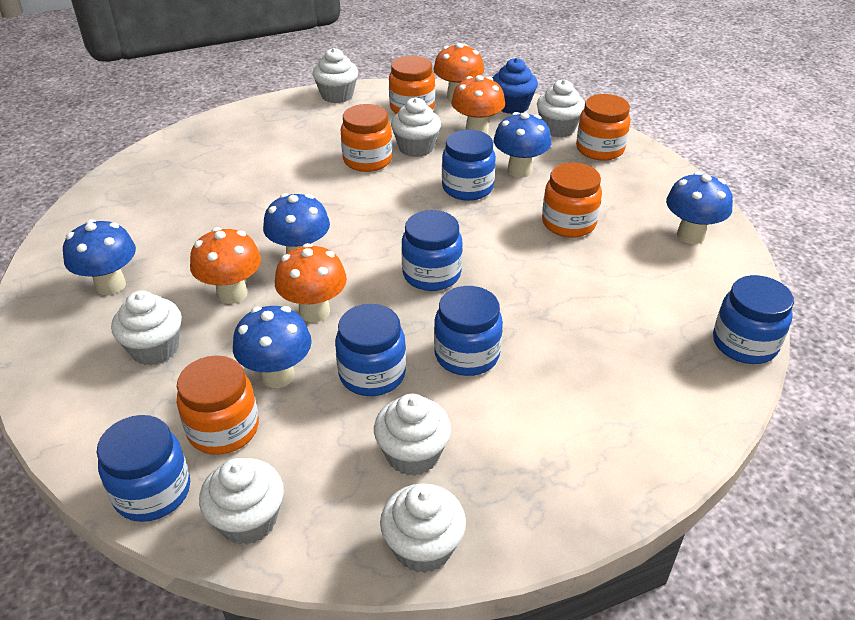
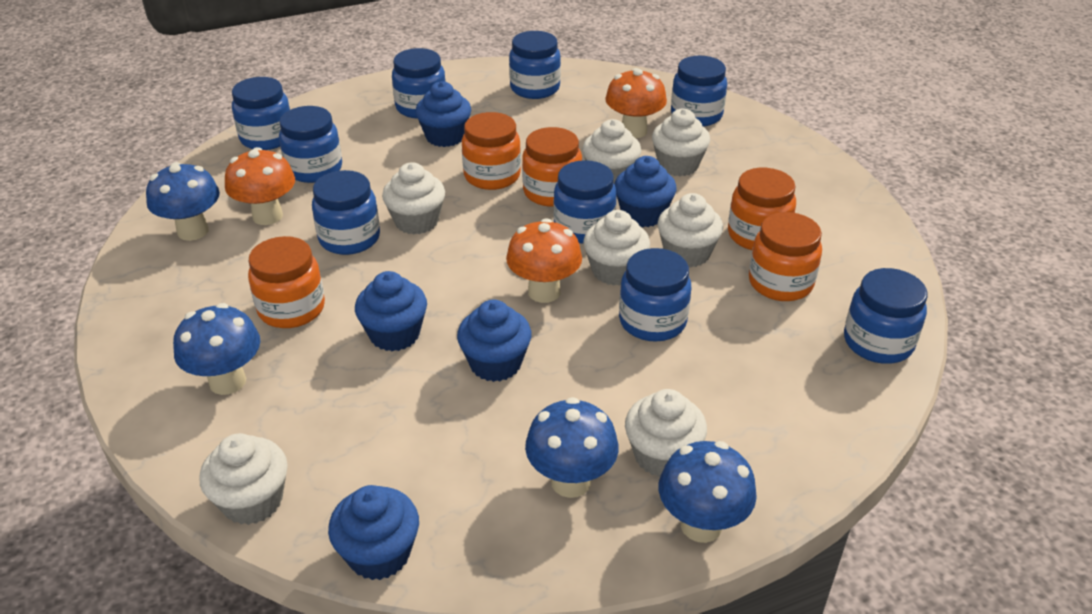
blue cupcake: [493,58,538,114] = 1 -> [328,485,419,580] [355,271,427,351] [415,81,471,147] [457,299,532,382] [614,156,677,227] = 5
blue jar: [97,415,190,522] [335,304,406,396] [401,210,463,291] [434,286,503,376] [442,130,496,201] [713,275,794,364] = 6 -> [232,77,290,150] [279,106,342,183] [312,170,380,255] [392,48,446,119] [509,31,561,99] [553,160,617,244] [619,248,691,342] [671,56,727,127] [844,268,927,364] = 9
blue mushroom: [63,219,136,295] [233,306,312,388] [263,193,330,254] [494,112,551,178] [666,172,733,244] = 5 -> [146,162,220,241] [173,303,260,395] [525,397,619,498] [659,441,757,543] = 4
orange mushroom: [190,227,261,304] [275,243,347,322] [434,43,484,101] [451,75,505,134] = 4 -> [225,147,295,225] [506,218,582,303] [605,68,667,138] = 3

